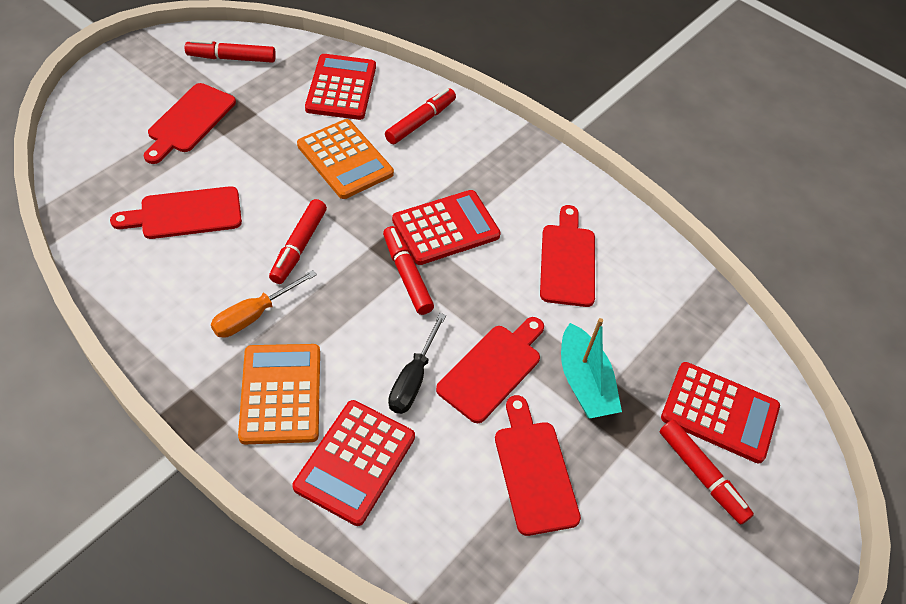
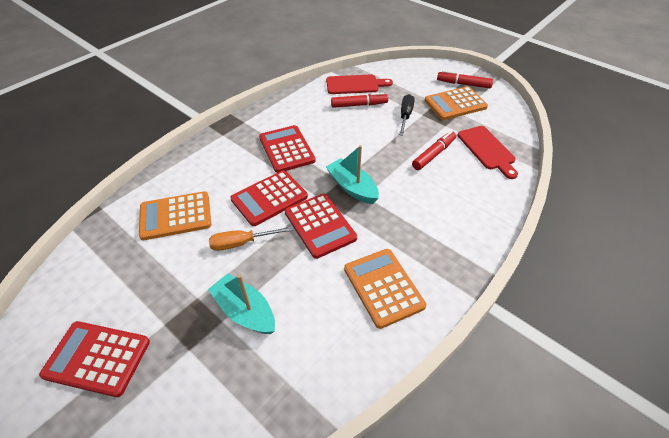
orange calculator: [238,344,320,444] [297,119,394,199] = 2 -> [139,191,211,240] [344,249,426,329] [425,86,488,120] = 3
red cutting board: [110,186,242,239] [144,83,236,164] [436,317,544,423] [495,395,581,536] [540,205,595,307] = 5 -> [326,74,393,94] [457,126,518,179] = 2
red marker: [185,39,276,63] [269,199,327,284] [383,226,434,315] [385,88,456,144] [659,420,754,524] = 5 -> [331,92,388,108] [412,131,456,170] [437,70,493,88] = 3
turquoise boat: [561,318,622,418] = 1 -> [208,273,275,334] [326,145,379,204] = 2

